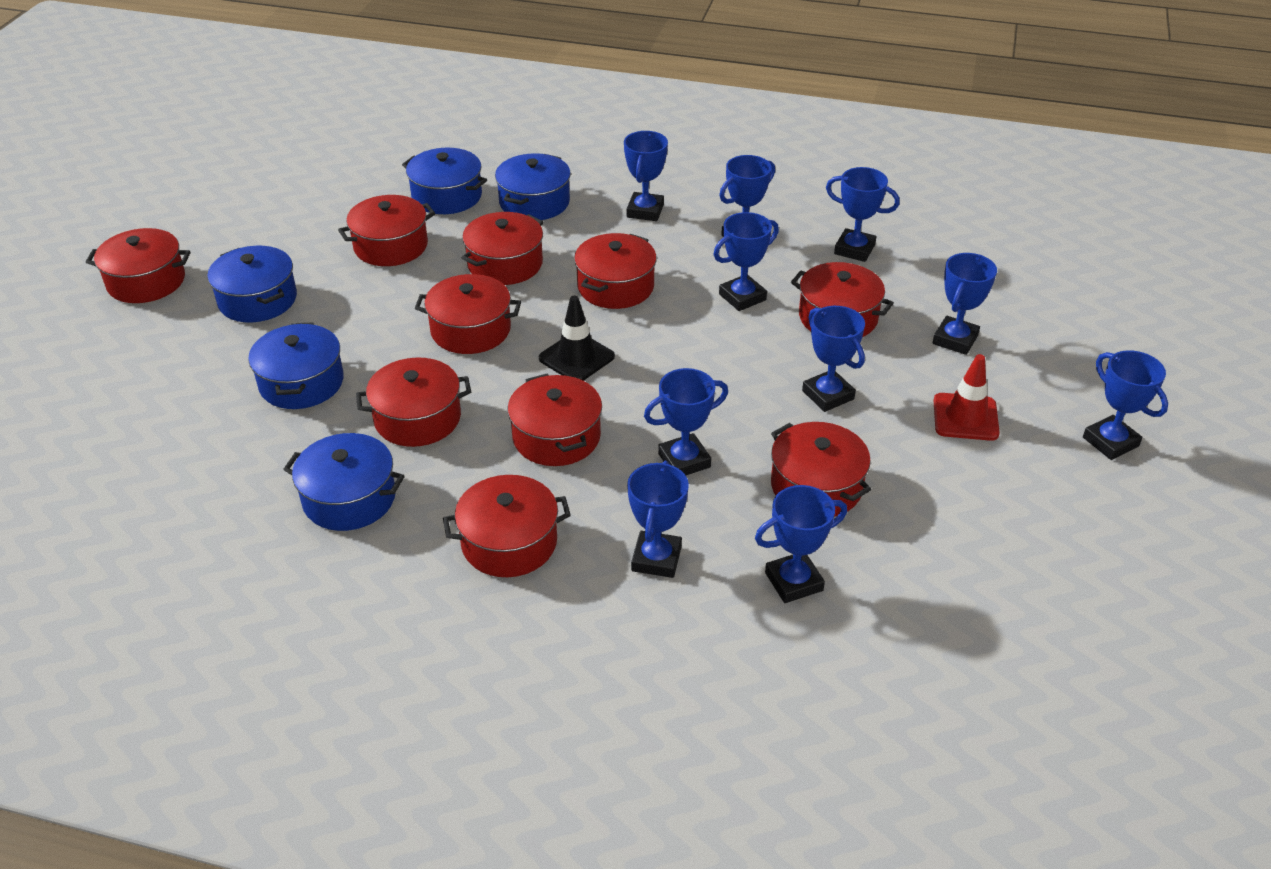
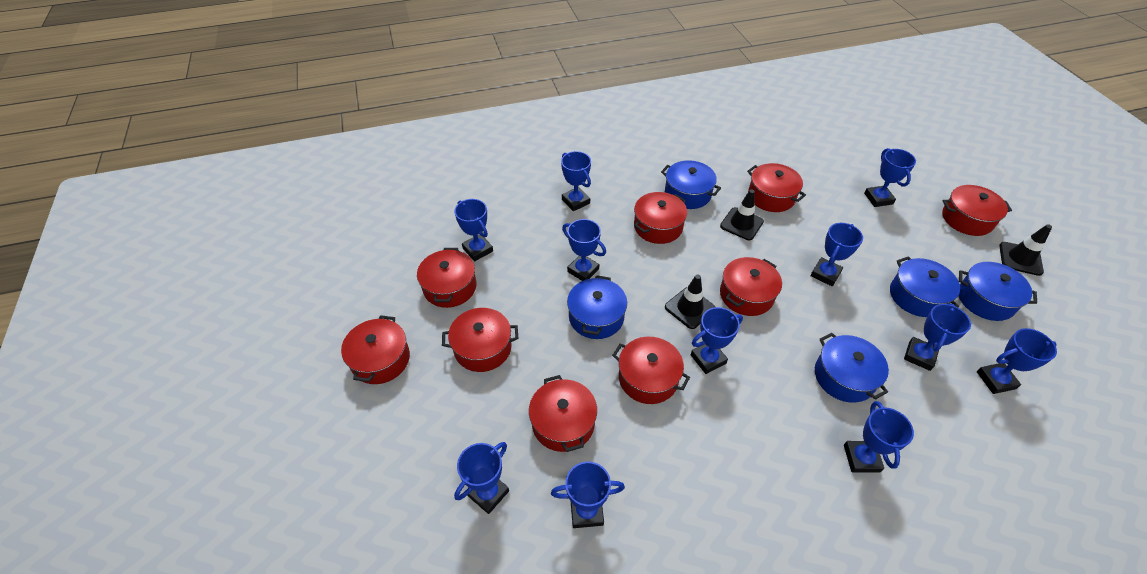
black traffic cone: [539,296,615,381] = 1 -> [665,274,715,329] [720,189,764,240] [999,224,1052,276] = 3
blue trophy: [624,131,668,221] [627,461,689,578] [644,368,728,475] [714,212,779,311] [719,155,775,237] [755,485,847,603] [802,306,865,412] [826,167,900,262] [933,253,997,355] [1083,350,1168,460] = 10 -> [454,199,493,261] [454,442,509,514] [551,462,625,528] [561,151,591,211] [562,219,606,281] [691,307,743,374] [810,223,863,286] [844,401,914,473] [864,148,916,207] [904,304,971,371] [977,328,1057,394] = 11
red pot: [86,228,191,303] [338,195,435,266] [356,358,471,447] [415,274,521,354] [443,475,571,577] [461,212,543,285] [508,374,602,466] [574,233,657,309] [771,422,872,517] [791,262,894,337] = 10 -> [341,315,410,384] [417,248,476,308] [442,308,518,372] [529,375,597,452] [612,337,690,404] [634,192,687,244] [720,257,782,316] [747,163,806,212] [942,185,1012,236] = 9
red traffic cone: [934,354,1000,441] = 1 -> none = 0

